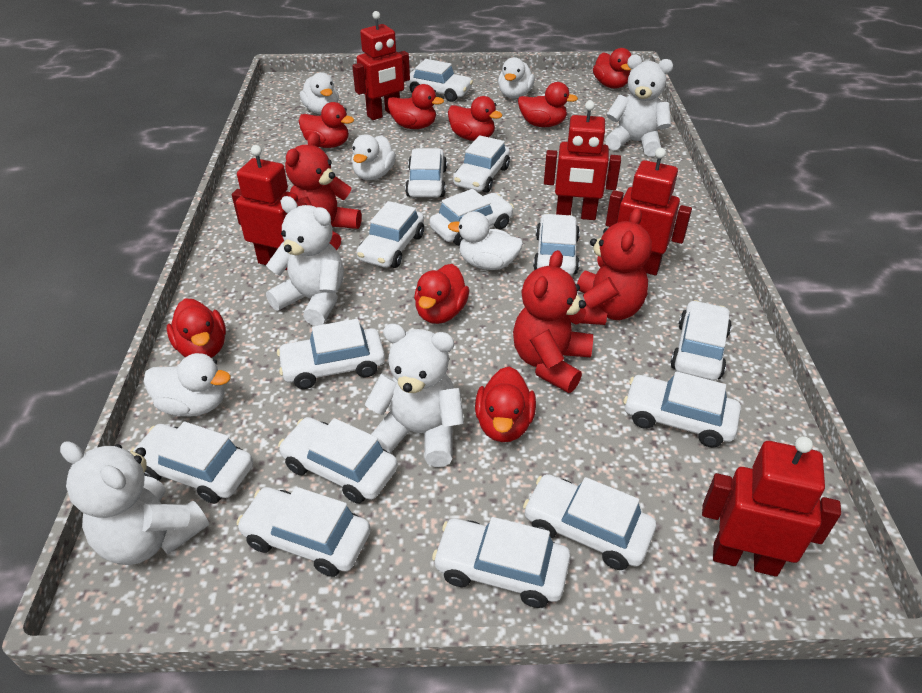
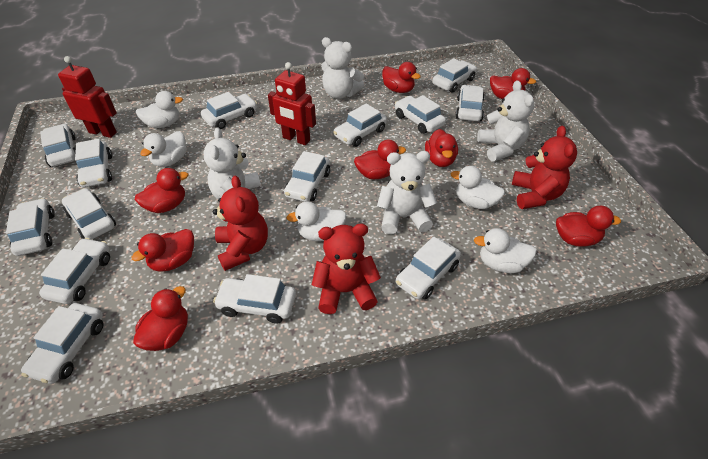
red robot: [232,145,307,270] [352,11,410,120] [544,101,621,220] [606,148,692,275] [702,436,841,577] = 5 -> [58,56,117,138] [268,62,316,145] = 2

